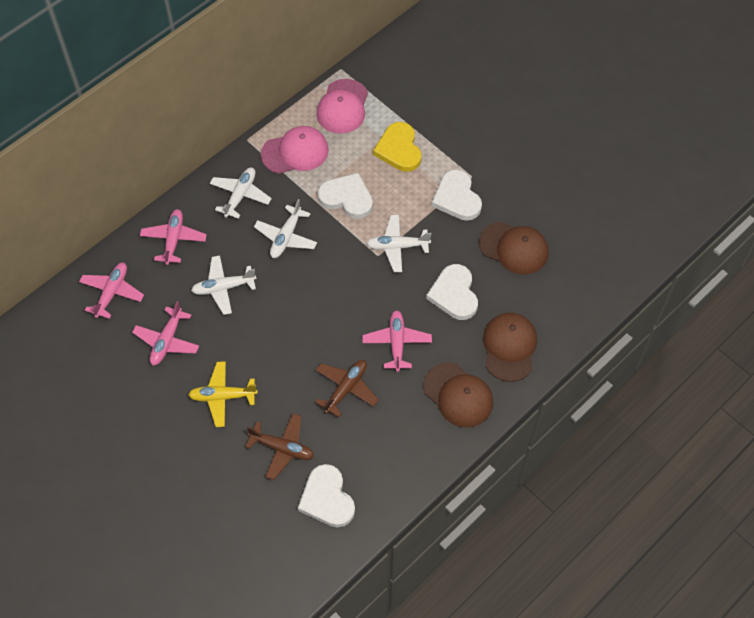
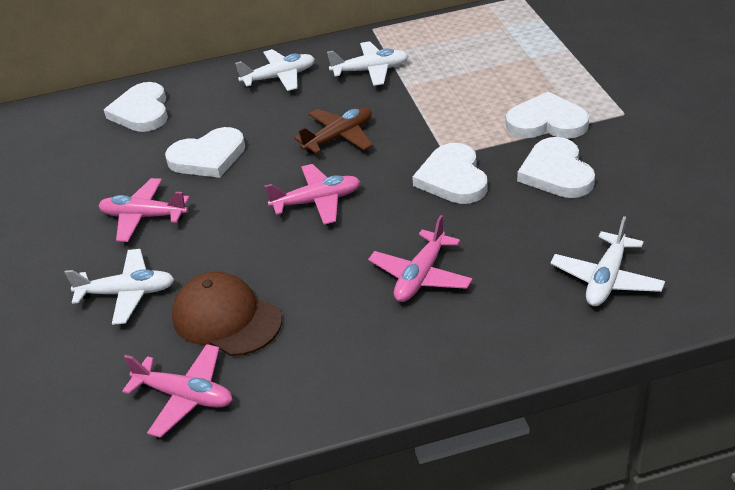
brown cap: [423,362,493,428] [479,222,549,275] [483,313,537,382] = 3 -> [172,271,282,356] = 1
brown plane: [246,413,314,480] [316,360,379,417] = 2 -> [294,107,373,154] = 1
pink cap: [261,126,329,174] [316,79,368,134] = 2 -> none = 0
white heart: [298,464,355,527] [318,173,373,219] [426,264,478,320] [432,169,482,221] = 4 -> [104,82,168,132] [165,127,245,178] [412,143,488,204] [506,92,589,139] [517,137,595,198] = 5
yellow heart: [373,122,422,172] = 1 -> none = 0
yellow plane: [188,361,258,427] = 1 -> none = 0

